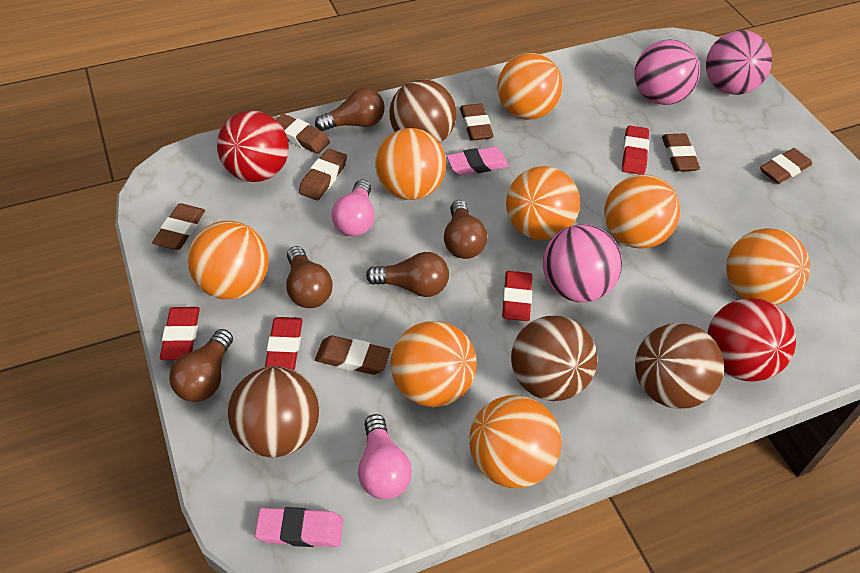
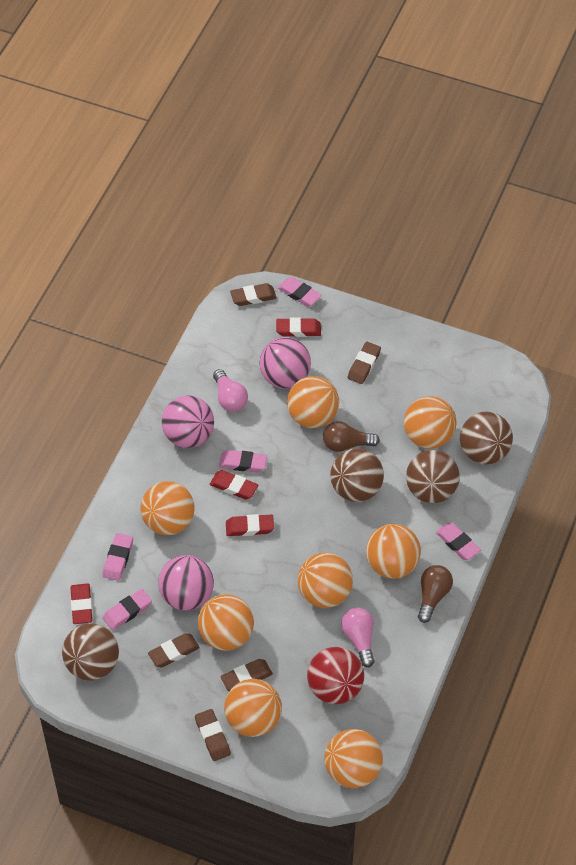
brown eraser: [152,203,205,250] [276,114,330,154] [299,149,347,201] [315,336,391,375] [460,103,494,141] [662,134,700,171] [760,148,812,184] = 7 -> [148,633,200,667] [195,709,231,761] [220,659,273,691] [230,283,277,306] [348,342,381,384] = 5
brown light bulb: [169,329,233,402] [286,246,333,308] [315,88,385,131] [366,252,449,297] [444,200,487,259] = 5 -> [323,421,380,452] [418,565,453,623] = 2
pink eraser: [255,507,343,547] [446,147,508,175] = 2 -> [103,533,133,581] [103,589,152,630] [219,450,267,472] [278,277,322,307] [436,523,481,560] = 5
red ball: [217,111,289,182] [707,298,796,382] = 2 -> [307,647,364,704] = 1

